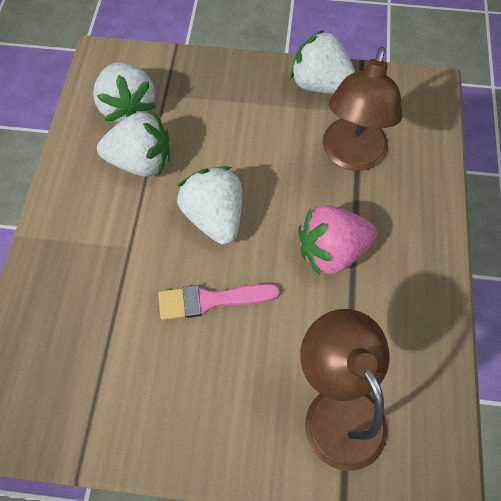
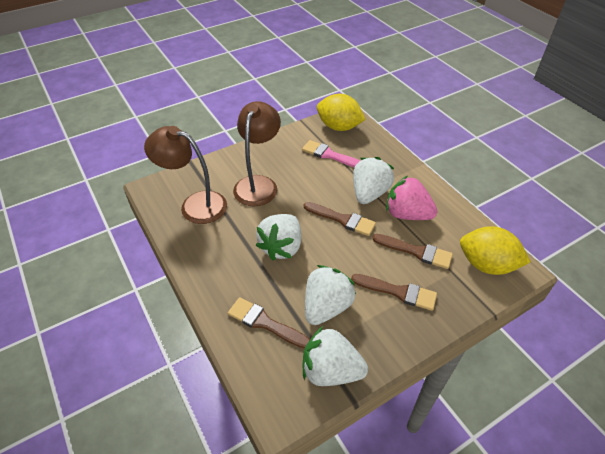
brown brush: none = 0 -> [228,297,310,349] [304,202,376,236] [351,274,437,311] [373,234,453,269] = 4
yellow lemon: none = 0 -> [317,94,366,131] [460,226,531,275] = 2

